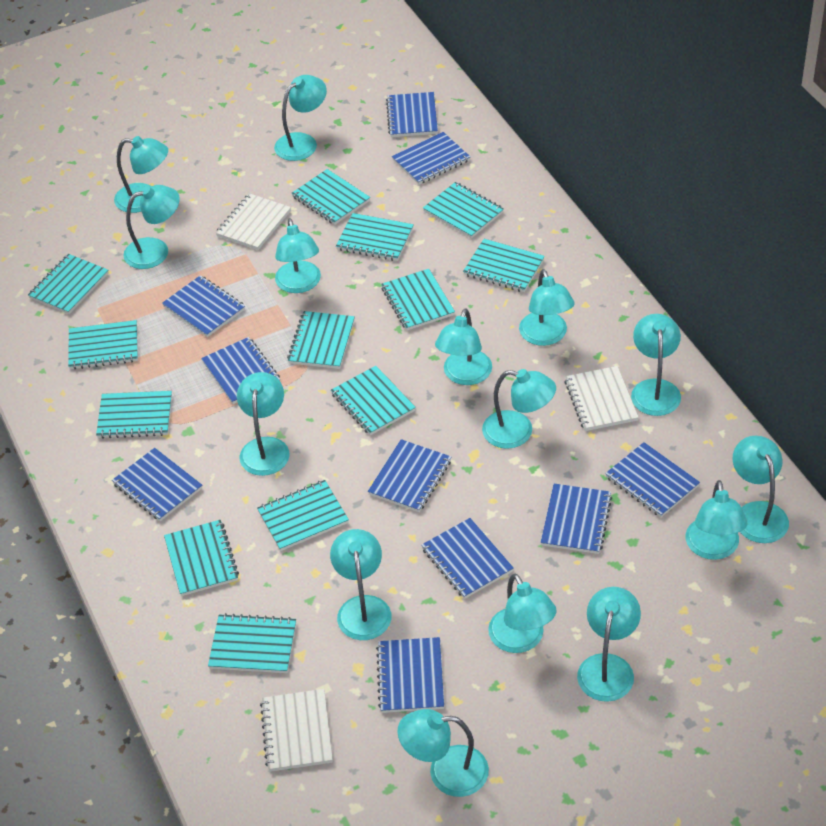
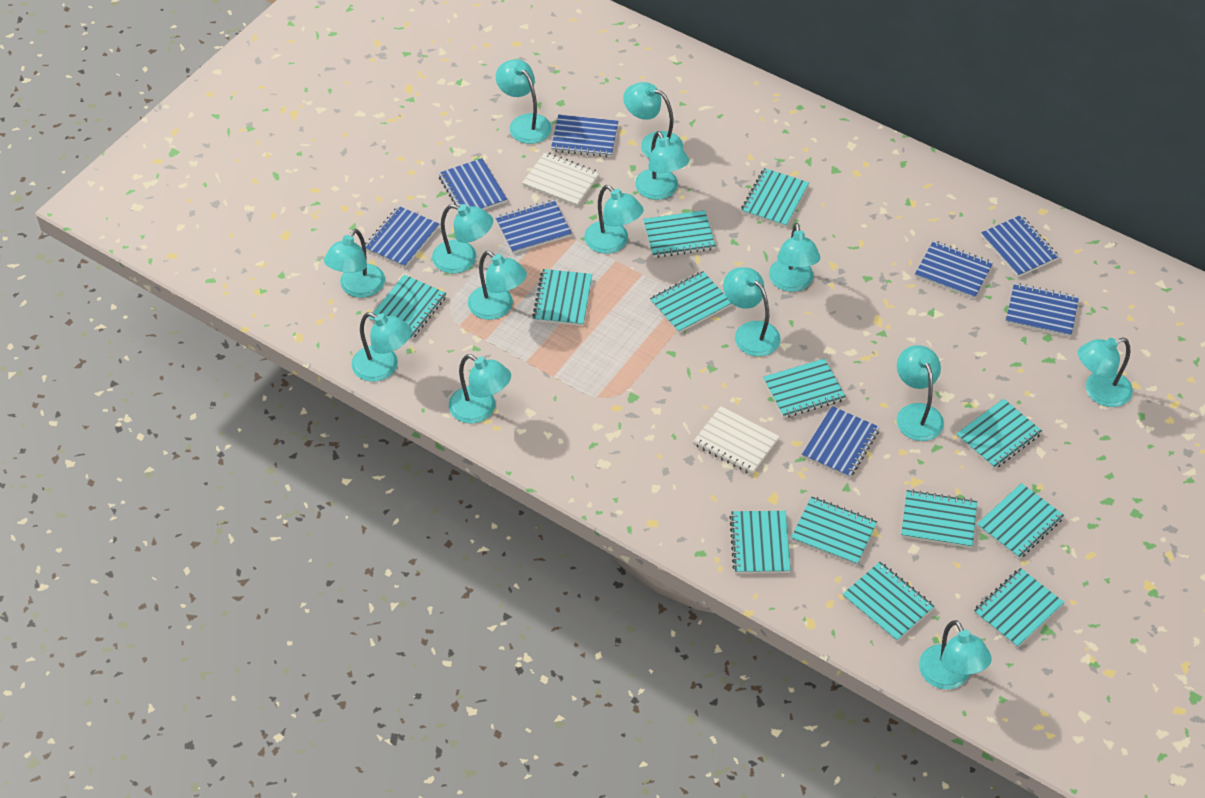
blue notebook: [112,448,202,521] [162,275,245,337] [201,337,280,404] [368,439,451,512] [376,637,444,713] [386,92,438,137] [392,132,470,185] [422,518,514,599] [541,484,612,554] [605,442,700,517] = 10 -> [365,206,439,268] [438,158,507,210] [495,200,572,254] [551,115,618,157] [802,406,880,478] [915,241,993,299] [981,215,1059,277] [1006,283,1079,337] = 8
turquoise lamp: [114,136,168,213] [123,185,180,269] [237,372,290,476] [274,75,327,161] [275,218,321,293] [330,529,391,640] [398,709,489,797] [435,308,492,385] [482,369,556,449] [488,574,557,653] [519,269,575,346] [577,587,641,702] [631,314,681,416] [686,480,747,560] [733,436,789,543] = 15 -> [324,229,385,298] [352,312,412,382] [432,204,493,273] [449,354,511,423] [468,251,527,320] [496,59,552,144] [584,185,644,254] [623,82,683,159] [635,131,689,200] [723,267,781,356] [769,223,820,292] [897,345,944,441] [919,620,992,689] [1078,337,1133,407] = 14
white notebook: [215,193,291,250] [260,689,333,772] [564,366,639,431] = 3 -> [522,152,599,206] [693,406,779,475] = 2

